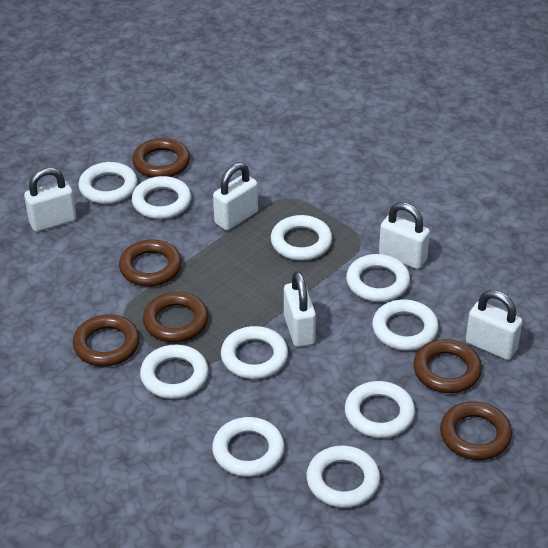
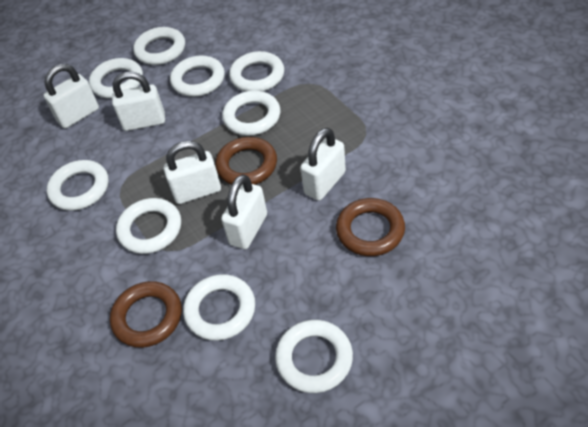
brown ring: [73,314,140,367] [119,239,182,286] [132,138,190,178] [143,292,209,342] [413,339,482,393] [440,402,512,460] = 6 -> [110,281,182,348] [215,137,277,185] [336,198,405,256] = 3
white ring: [78,162,138,204] [132,176,191,219] [140,345,209,399] [212,417,284,477] [221,326,288,379] [271,215,332,261] [306,446,380,508] [345,381,415,438] [346,254,410,302] [372,299,439,351] = 10 -> [47,160,109,211] [89,58,143,99] [116,198,181,254] [133,27,185,65] [170,55,225,97] [183,274,255,341] [222,91,280,136] [229,51,284,92] [275,320,353,393] = 9

